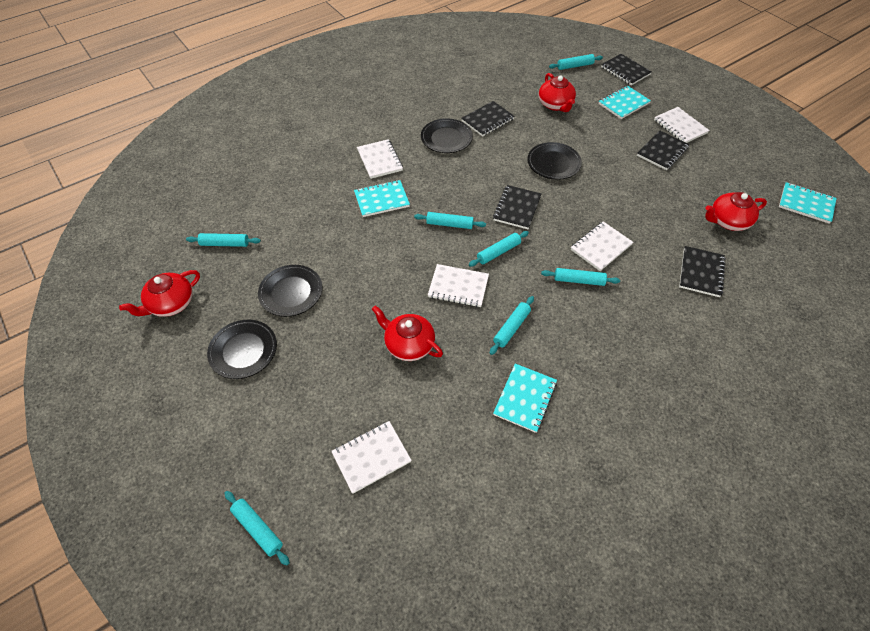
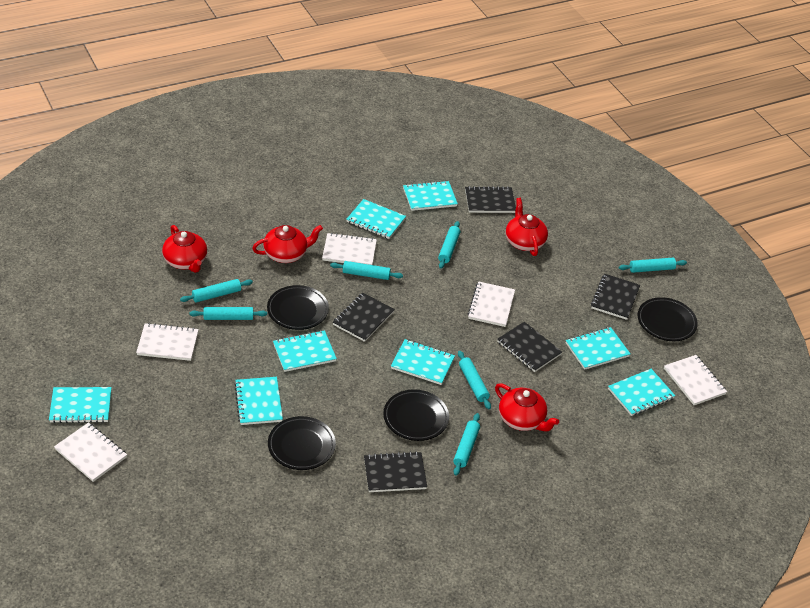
turquoise notebook: [354,180,410,217] [493,363,557,433] [598,86,651,119] [779,182,837,224] = 4 -> [49,387,112,423] [234,377,283,425] [273,330,337,372] [346,199,406,239] [391,339,455,385] [403,181,458,211] [566,327,630,370] [608,369,675,416] = 8

